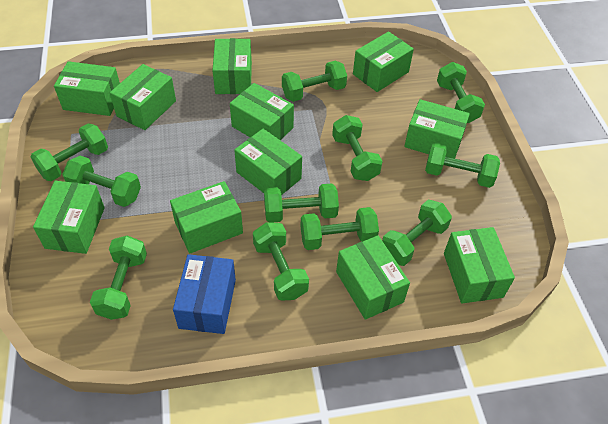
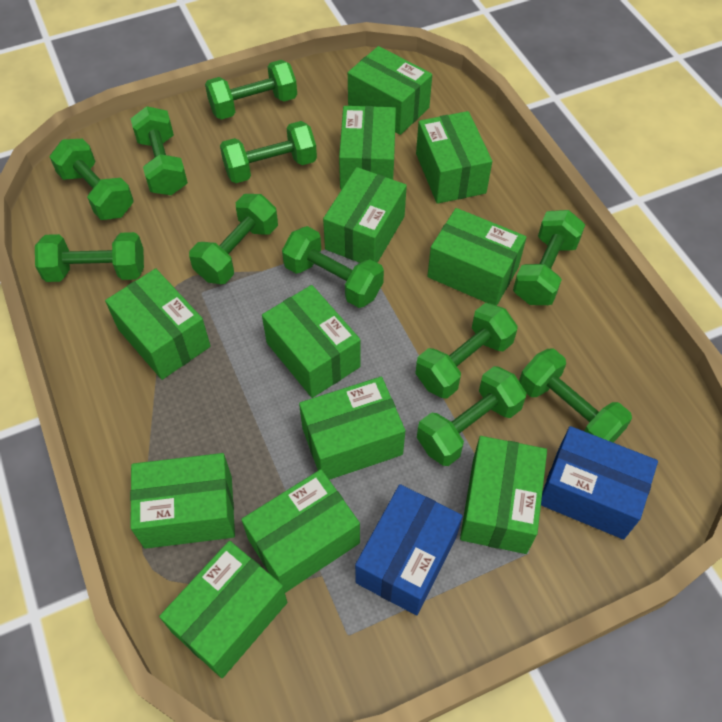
blue box: [173,254,236,334] = 1 -> [355,484,463,615] [541,426,658,539] = 2
green box: [33,181,105,254] [54,61,120,116] [110,64,176,130] [170,181,243,254] [212,38,252,94] [230,83,294,140] [234,129,302,195] [336,235,410,320] [353,32,414,92] [404,99,470,159] [444,227,515,303] = 11 -> [105,268,211,380] [130,453,235,549] [159,541,287,678] [241,469,360,593] [262,285,361,398] [299,377,405,480] [323,167,407,263] [339,106,396,190] [348,46,432,135] [416,111,492,204] [427,208,526,306] [460,436,547,554] = 12

